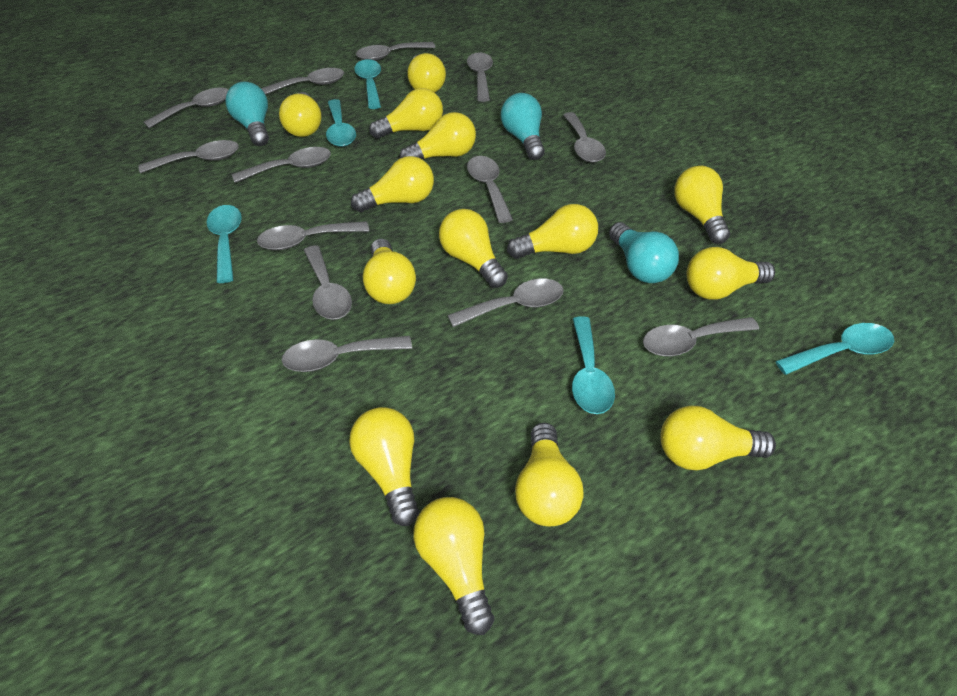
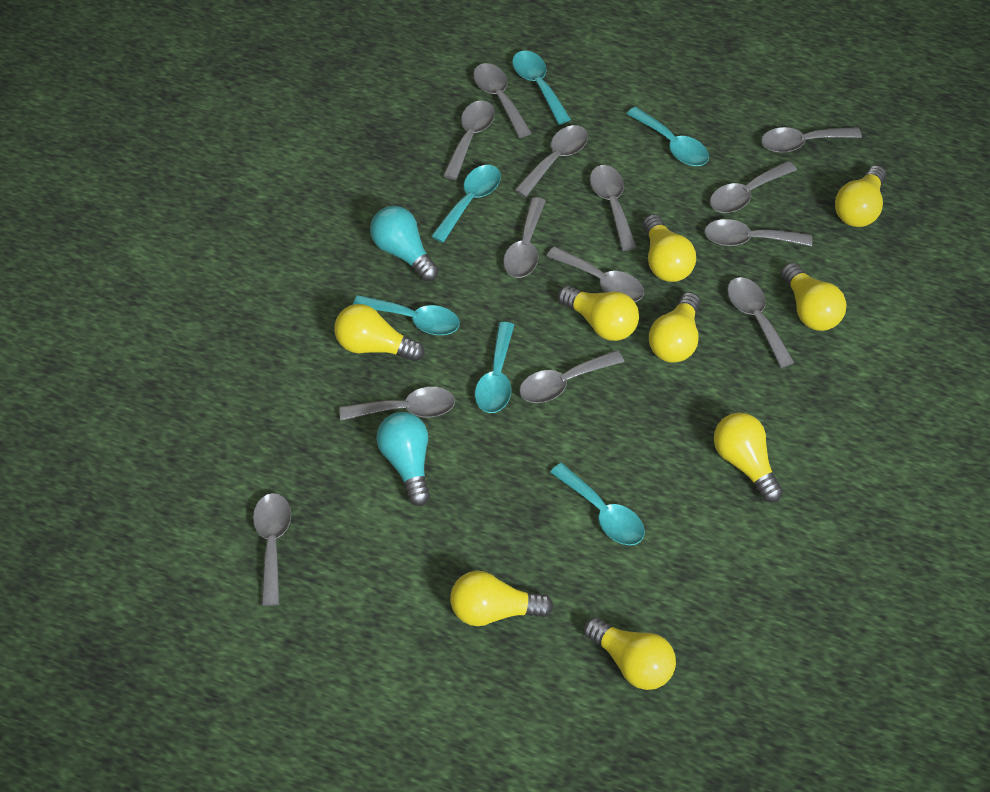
turquoise light bulb: [225,82,269,146] [501,93,545,160] [609,222,679,283] = 3 -> [370,206,439,281] [376,412,430,506] = 2
turquoise spoon: [207,205,242,283] [326,99,356,147] [354,59,381,109] [572,316,615,414] [775,323,894,375] = 5 -> [353,295,460,335] [431,165,501,243] [475,322,514,413] [512,50,571,125] [550,463,645,545] [627,107,709,166] = 6
yellow light bulb: [279,92,322,137] [349,407,419,526] [351,156,434,212] [363,239,416,304] [369,88,443,139] [400,112,476,159] [407,53,446,92] [413,497,494,635] [439,209,508,288] [507,204,598,259] [515,423,584,527] [660,406,776,470] [674,166,730,244] [686,247,775,300] = 14 -> [334,304,424,362] [450,571,553,626] [558,285,639,341] [584,617,676,690] [643,214,696,282] [649,292,700,363] [714,413,783,502] [781,262,846,331] [835,165,886,227] = 9

